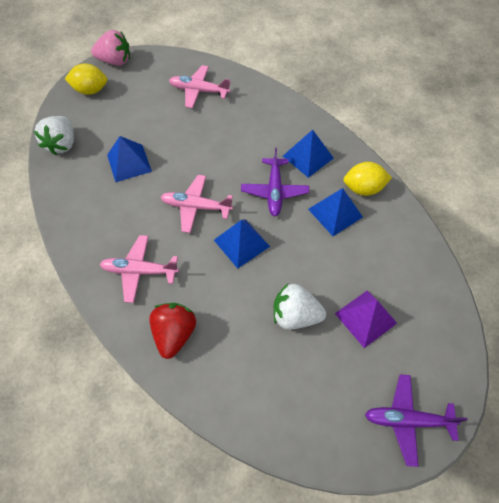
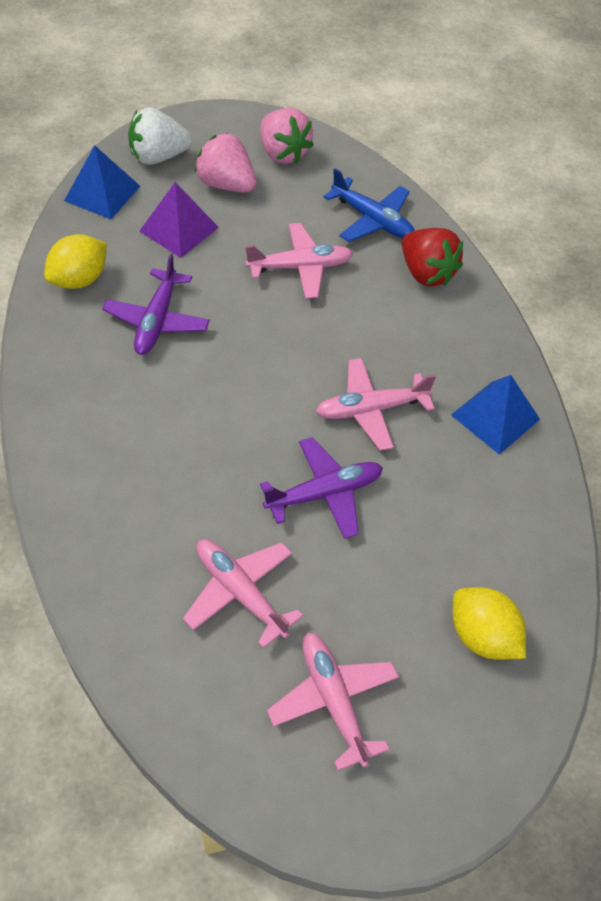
blue plane: none = 0 -> [323,168,415,242] = 1
blue pyramid: [107,136,152,182] [214,219,270,269] [283,130,334,178] [308,188,363,236] = 4 -> [64,145,140,219] [451,375,540,455] = 2
pink plane: [100,235,179,303] [161,175,233,233] [169,65,231,108] = 3 -> [183,539,303,649] [245,223,353,299] [267,632,399,771] [316,358,436,451] = 4
pink strawberry: [91,30,130,66] = 1 -> [195,133,257,193] [260,108,314,164] = 2
white strawberry: [34,116,74,155] [274,284,326,330] = 2 -> [128,107,192,165] = 1

